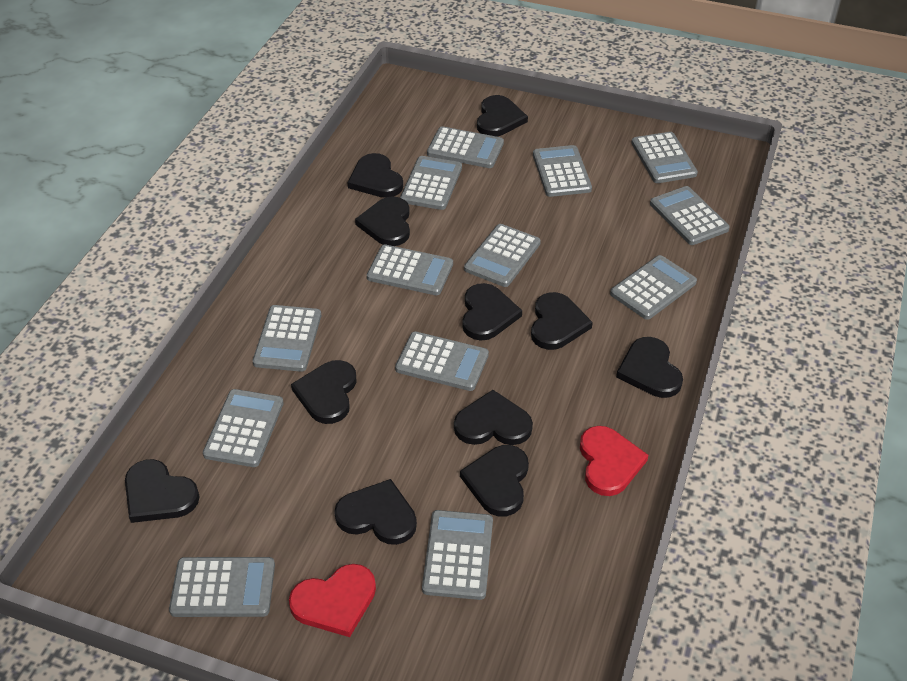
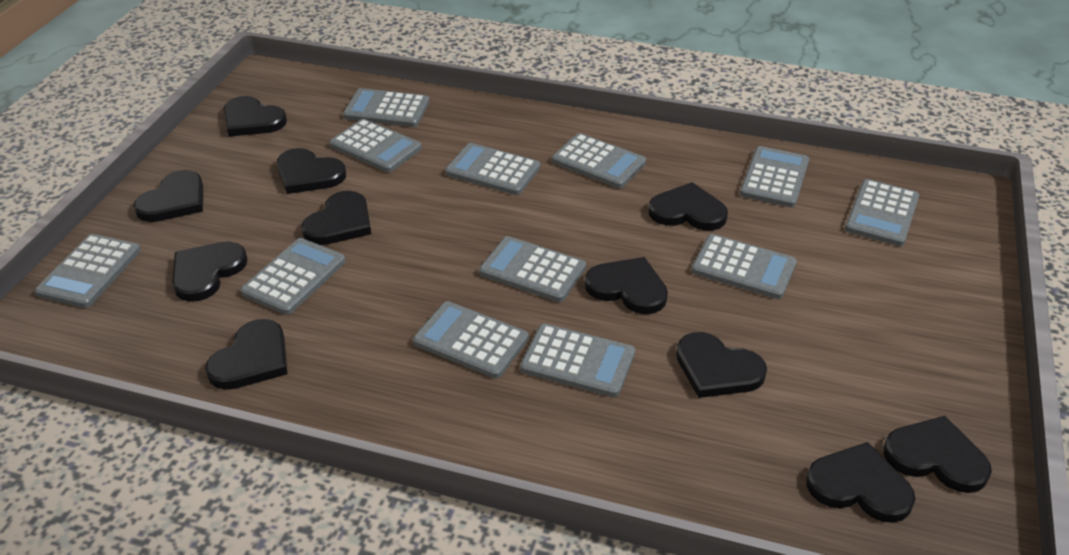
grey calculator: [169,557,275,617] [203,389,284,467] [253,305,321,372] [367,245,453,295] [395,332,489,391] [400,156,462,210] [422,510,493,600] [427,126,504,168] [464,224,541,287] [533,145,592,197] [610,255,697,320] [632,132,698,183] [650,186,730,245] = 13 -> [35,234,141,308] [241,238,346,315] [330,119,422,172] [343,88,430,127] [413,301,529,378] [445,143,540,195] [479,236,586,302] [520,324,635,397] [552,133,646,188] [691,234,797,299] [740,146,809,207] [845,179,919,246] = 12
red heart: [289,564,376,637] [580,426,649,496] = 2 -> none = 0

